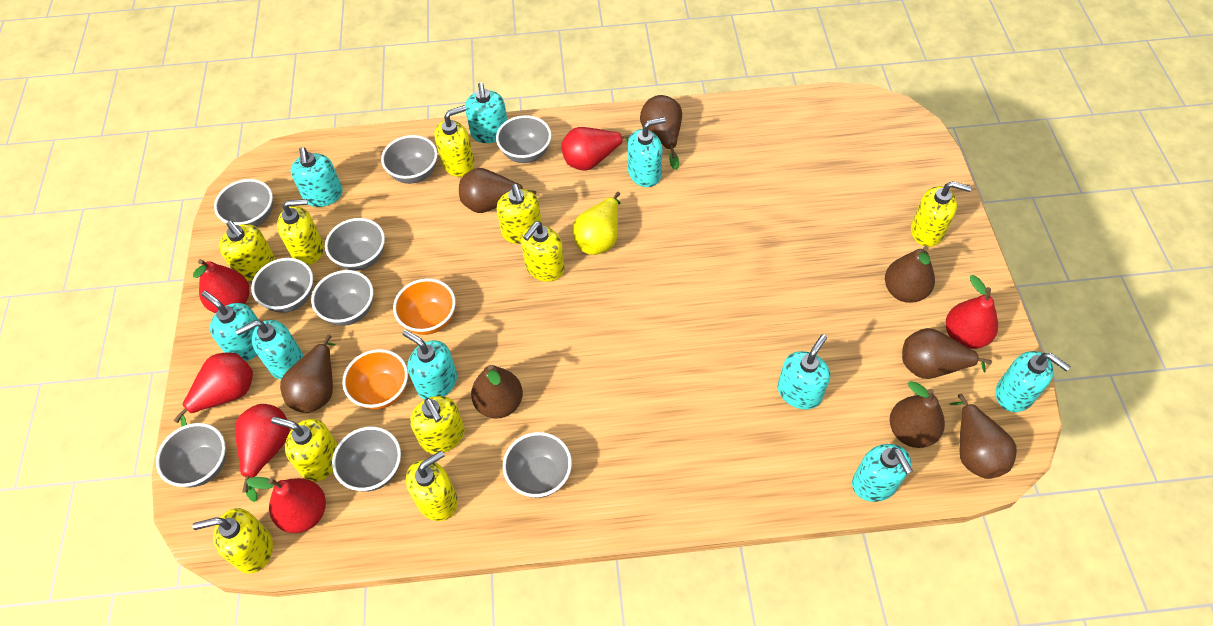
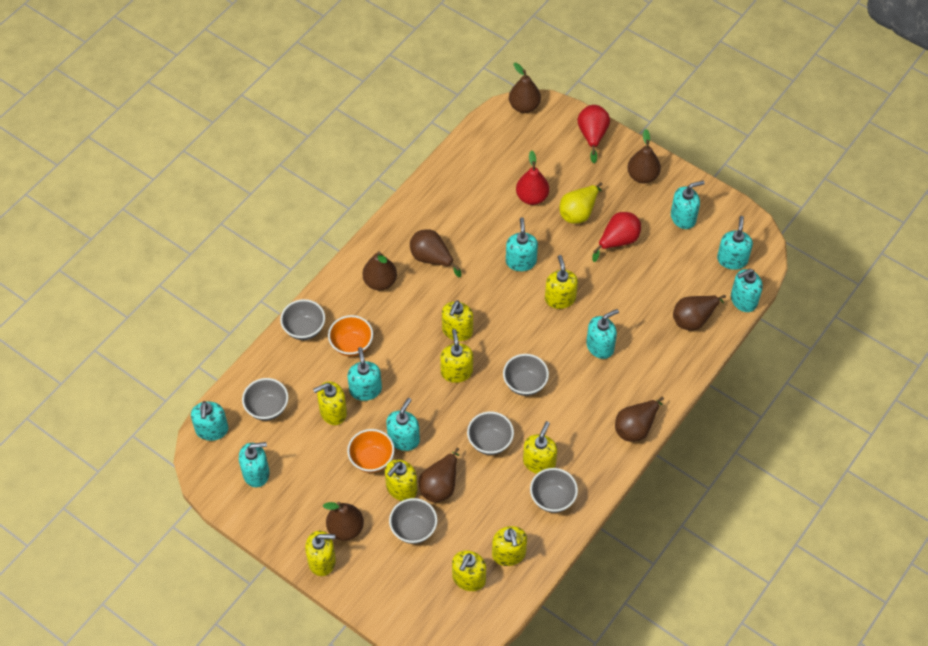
grey bowl: [156,423,226,488] [214,179,273,227] [251,258,313,313] [311,270,373,326] [325,218,385,271] [332,427,401,492] [381,135,438,184] [496,115,552,163] [503,432,572,498] = 9 -> [242,378,288,421] [280,299,325,340] [389,498,437,544] [467,412,514,455] [503,354,549,396] [530,468,578,513] = 6
red pear: [174,352,253,427] [193,259,249,313] [235,404,290,502] [246,477,326,533] [561,127,630,171] [946,275,998,349] = 6 -> [516,150,549,205] [578,105,610,163] [592,212,641,262] = 3
yellow soap dispenser: [192,508,273,574] [219,221,275,281] [271,417,338,482] [277,199,324,265] [406,451,458,521] [410,396,465,454] [435,105,474,177] [497,184,542,244] [521,222,565,282] [911,181,972,247] = 10 -> [305,530,336,576] [313,381,347,425] [385,459,417,501] [440,329,473,383] [442,300,473,341] [452,550,486,591] [492,526,527,566] [523,421,557,474] [545,255,578,309] = 9

